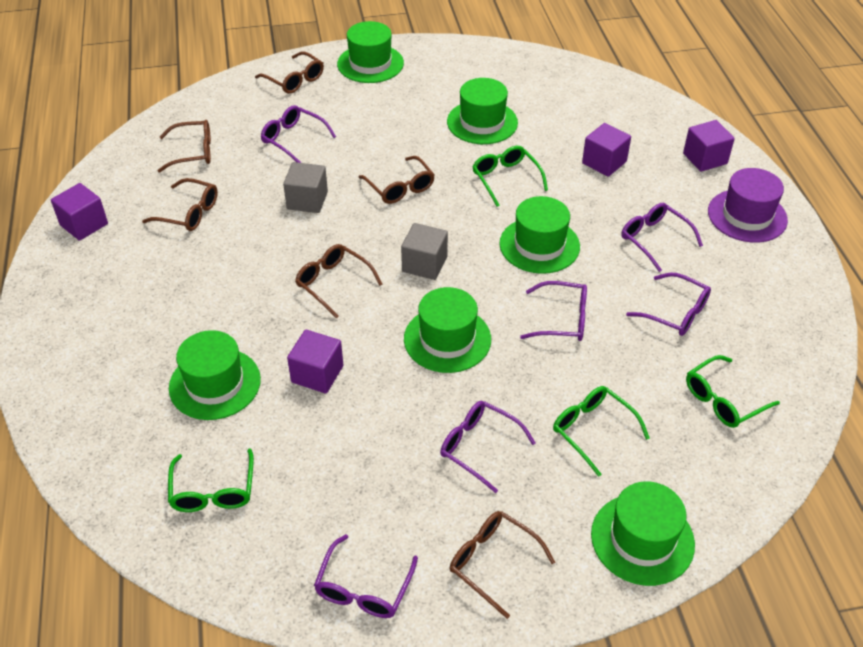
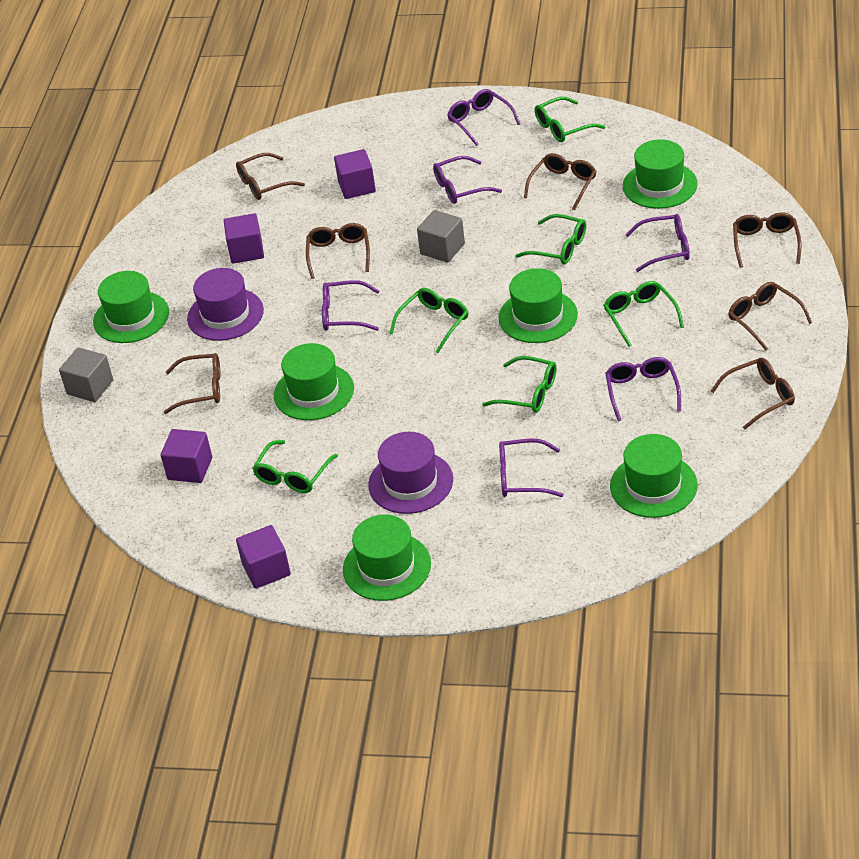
brown glasses: [142,178,218,231] [158,120,211,172] [255,52,324,94] [295,244,382,319] [358,156,435,204] [450,511,555,619] = 6 -> [164,353,221,414] [236,153,305,200] [306,223,370,279] [524,153,597,211] [711,358,795,430] [728,282,812,350] [733,212,801,268] = 7
green glasses: [168,448,254,512] [472,146,548,207] [553,386,650,477] [686,355,780,428] = 4 -> [252,440,338,493] [389,288,469,353] [482,356,557,413] [515,214,586,264] [535,97,605,142] [603,281,684,347] = 6
purple hat: [708,168,788,243] = 1 -> [187,268,264,341] [368,432,453,514] = 2

